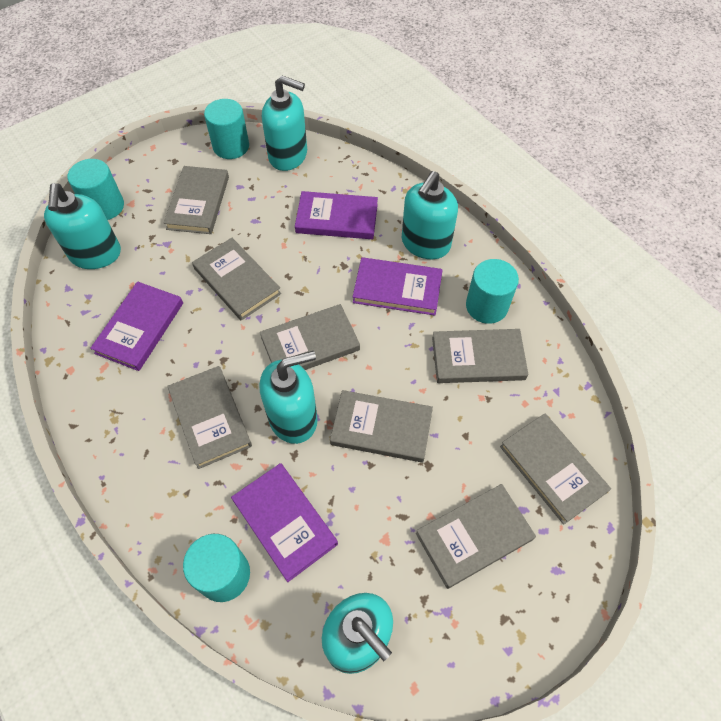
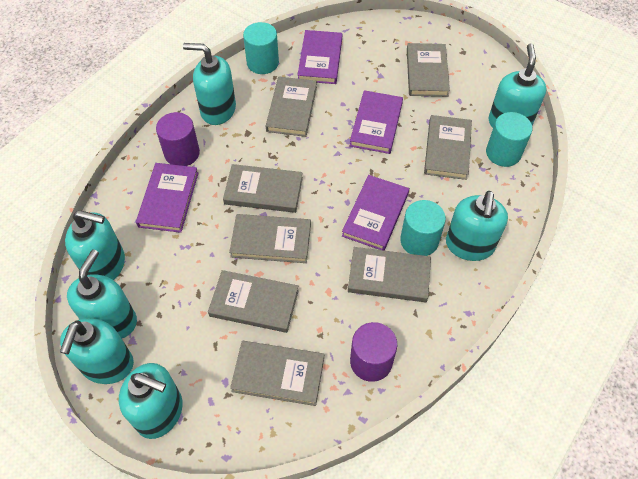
purple cylinder: none = 0 -> [156,112,200,166] [350,322,397,382] = 2
turquoise cylinder: [68,159,124,220] [183,534,250,602] [204,99,249,159] [466,259,519,324] = 4 -> [243,22,279,74] [400,200,446,256] [486,112,532,167] = 3
turquoise soap dispenser: [44,183,121,269] [260,351,318,444] [262,75,307,171] [322,593,393,674] [402,171,458,259] = 5 -> [60,318,134,384] [65,210,125,280] [67,250,137,339] [119,363,183,439] [183,43,236,125] [446,191,508,261] [488,44,546,127] = 7

